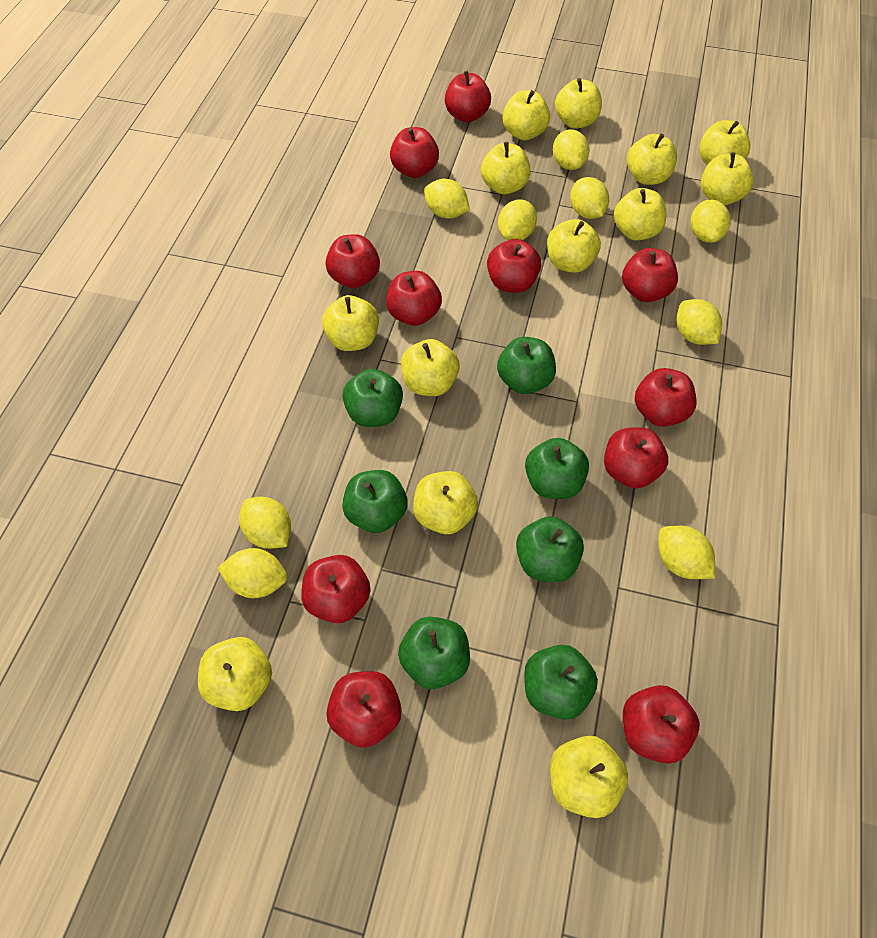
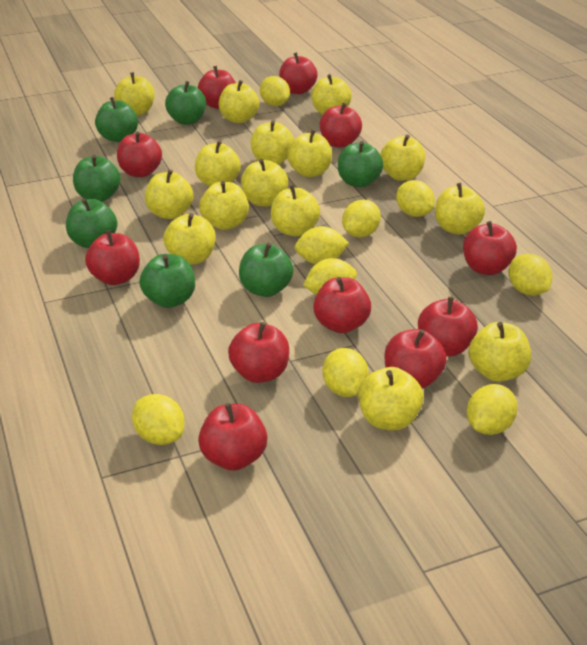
yellow apple: [198,637,272,711] [322,295,379,351] [401,339,460,396] [413,471,478,534] [481,142,530,195] [503,90,550,140] [547,219,601,273] [550,736,628,818] [555,78,602,129] [614,188,666,240] [627,134,677,185] [699,120,751,165] [701,152,754,205] = 13 -> [114,72,155,115] [145,169,194,219] [163,213,215,265] [195,140,241,187] [199,181,249,230] [219,80,259,123] [241,159,288,207] [251,120,294,165] [271,185,320,236] [287,130,332,177] [312,74,352,115] [358,367,424,430] [380,134,425,181] [435,183,485,235] [468,322,531,382] = 15

